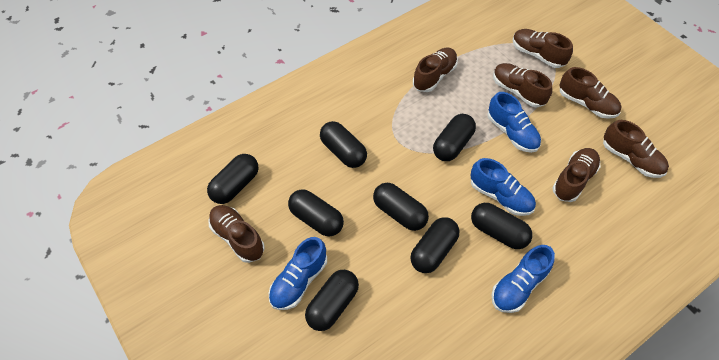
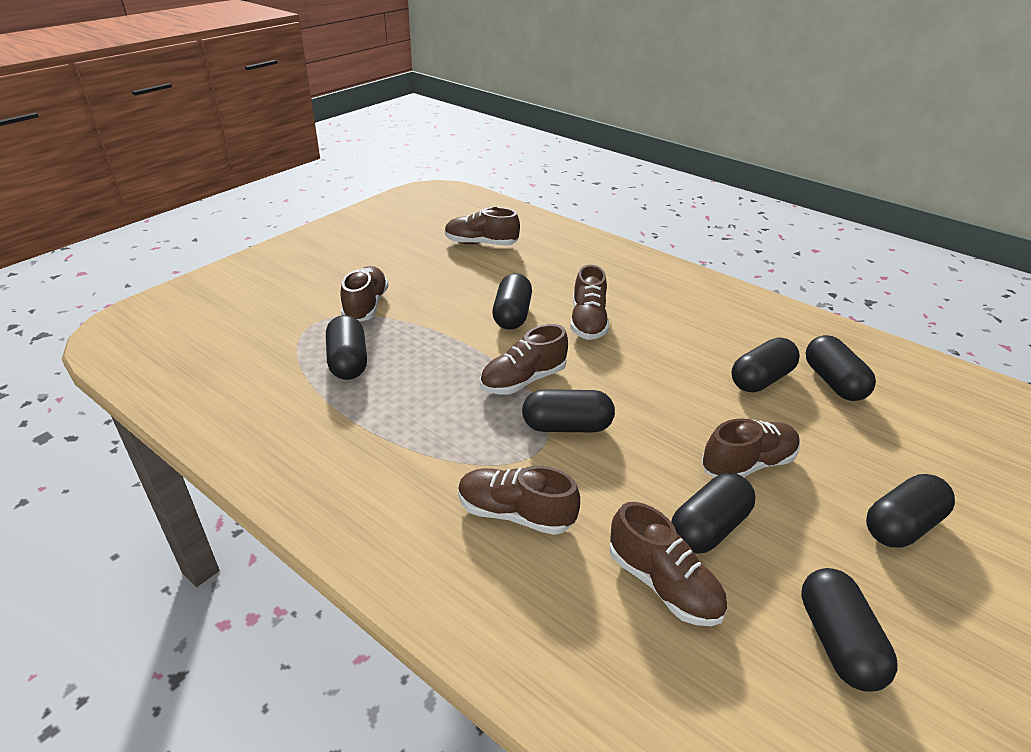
blue shoe: [269,237,327,310] [470,158,536,216] [487,92,541,153] [492,245,555,313] = 4 -> none = 0

